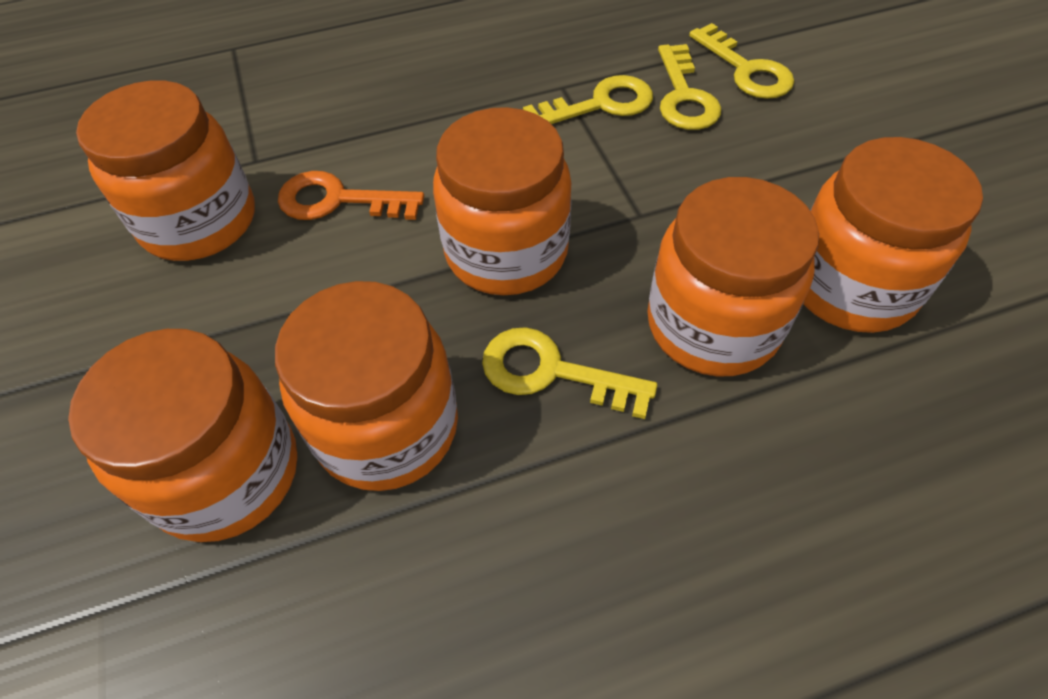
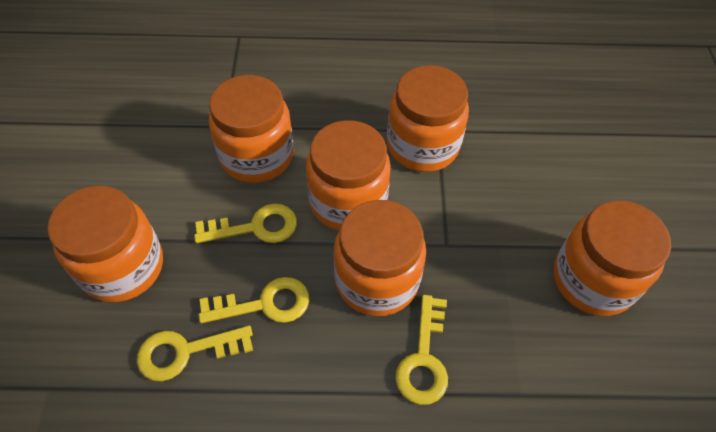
orange key: [278,171,424,220] = 1 -> none = 0

